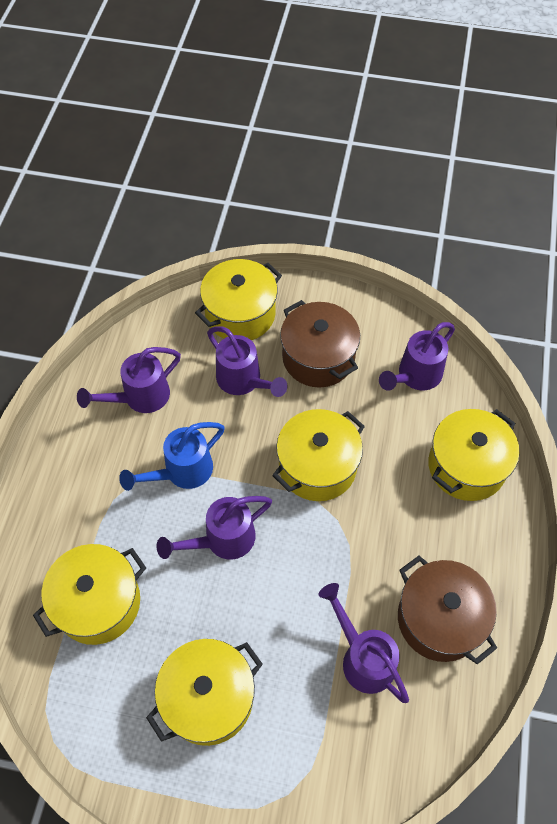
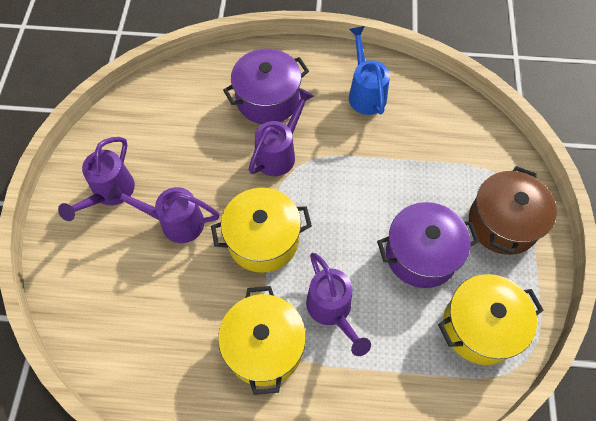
brown pot: [280,300,360,388] [398,556,497,664] = 2 -> [469,166,557,255] = 1
purple pot: none = 0 -> [223,49,309,124] [377,202,479,288] = 2
purple watering can: [77,347,181,413] [157,496,272,560] [207,326,288,397] [318,583,409,703] [379,322,455,390] = 5 -> [58,137,135,221] [108,184,220,243] [249,88,314,176] [306,253,371,356] = 4
yellow pot: [33,544,146,645] [146,639,263,746] [195,259,282,340] [272,409,365,501] [428,409,519,501] = 5 -> [211,188,312,273] [218,286,306,395] [438,274,543,365] = 3

